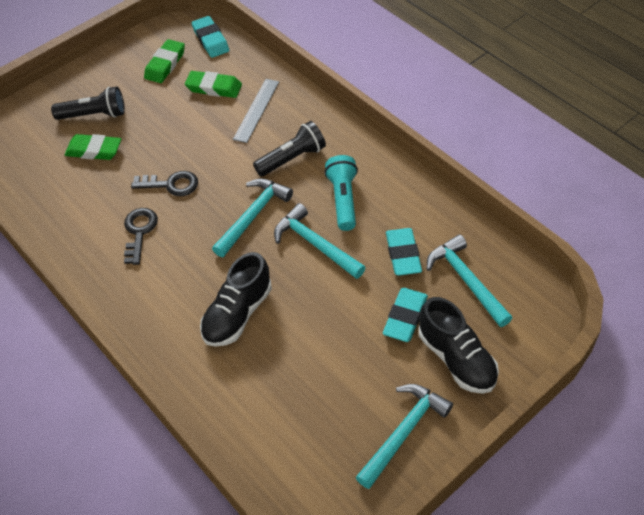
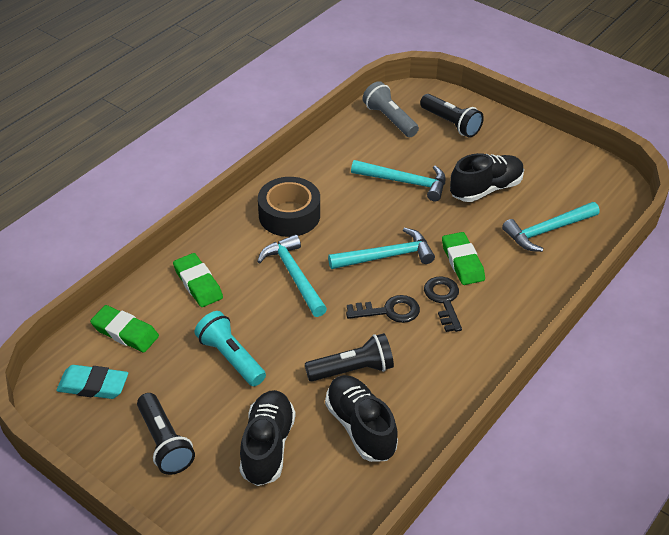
black flashlight: [51,87,125,120] [253,121,326,176] = 2 -> [137,393,195,475] [305,333,394,381] [420,94,484,137] = 3
black shoe: [200,252,272,347] [419,297,499,394] = 2 -> [239,390,296,486] [325,375,398,462] [450,153,524,202] = 3
black tape: none = 0 -> [258,177,320,237] = 1
grey flashlight: none = 0 -> [363,81,419,137] = 1
grey ruler: [233,79,279,143] = 1 -> none = 0
turquoise eraser: [192,16,229,58] [383,288,428,342] [386,228,422,276] = 3 -> [56,365,128,399] = 1

